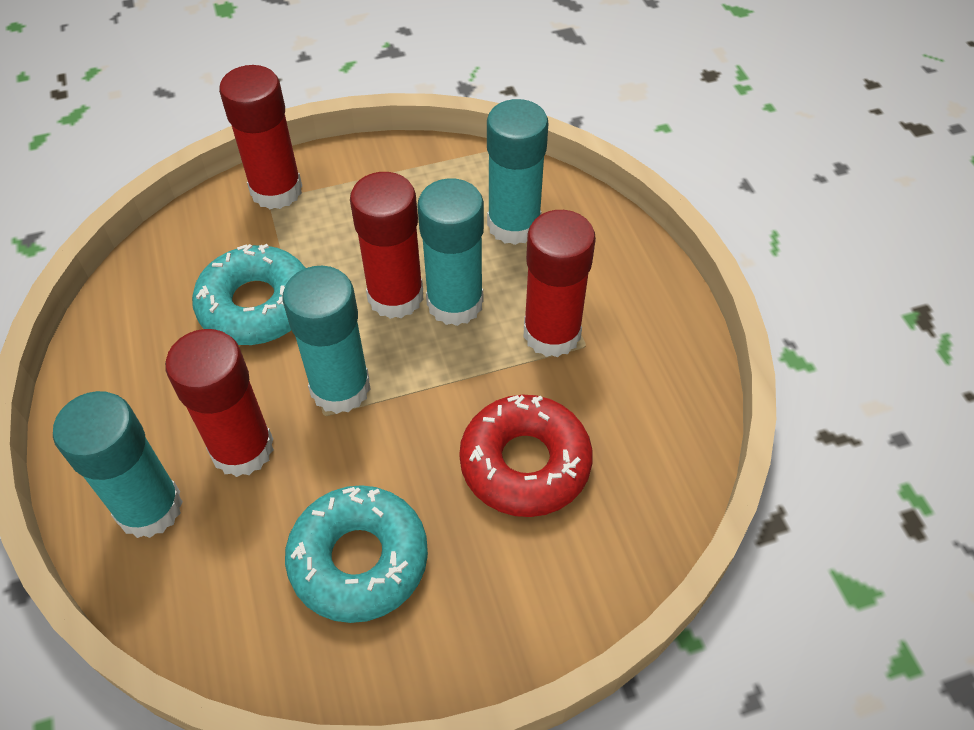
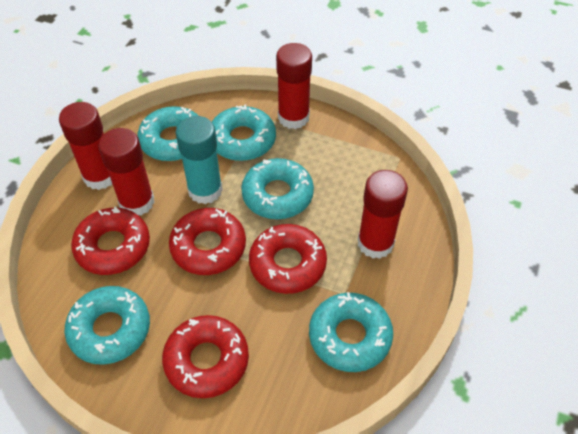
red donut: [459,395,593,517] = 1 -> [71,206,150,275] [162,315,249,398] [169,208,246,275] [249,224,327,294] = 4
turquoise donut: [192,244,305,345] [285,485,428,623] = 2 -> [64,286,150,365] [137,106,198,161] [212,104,276,161] [241,158,314,219] [309,292,393,372] = 5
turquoise glue stick: [53,391,183,538] [282,266,371,414] [417,178,484,326] [487,99,548,245] = 4 -> [176,116,223,204] = 1

